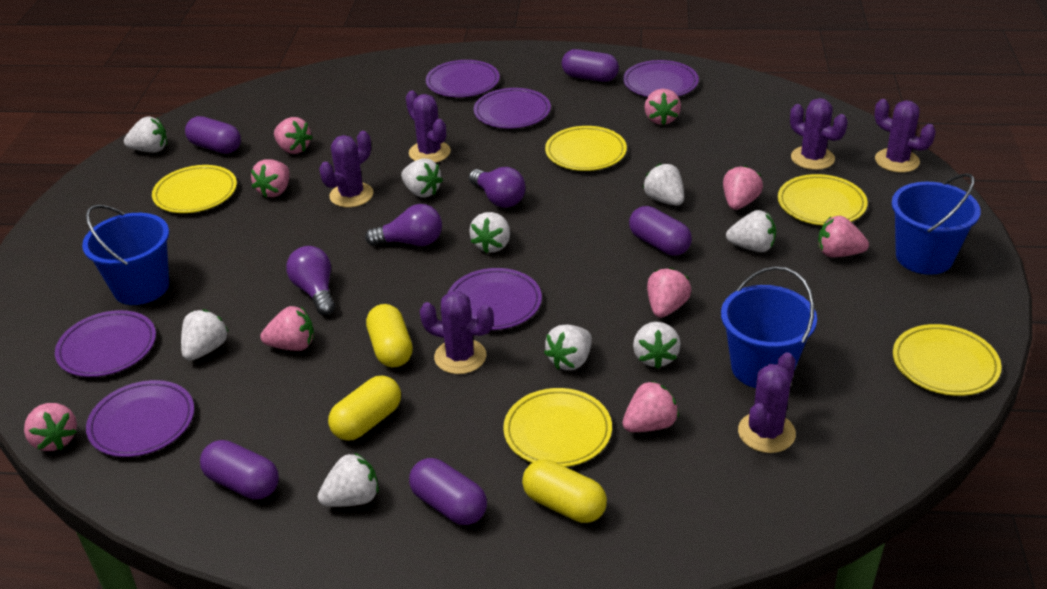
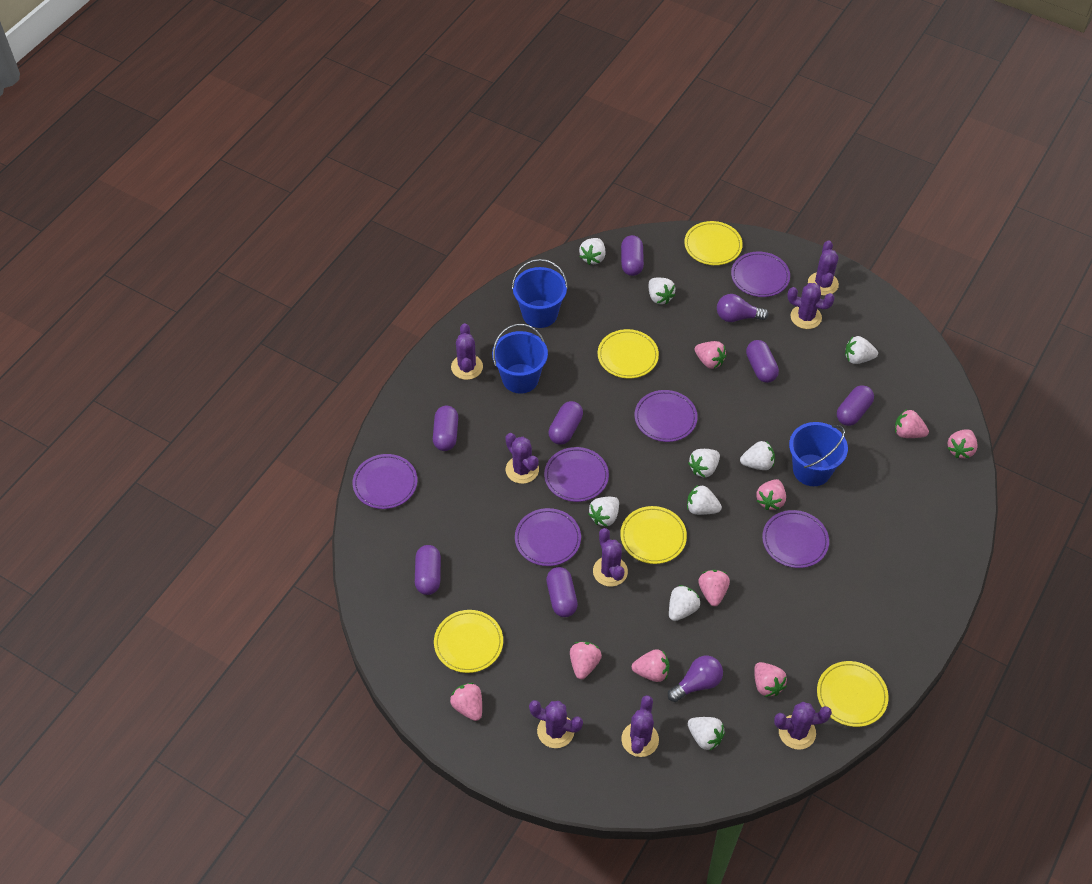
purple cactus: [319,131,373,207] [406,91,451,163] [419,291,494,374] [738,352,796,453] [790,98,848,170] [874,99,936,173] = 6 -> [451,323,483,380] [505,433,539,484] [529,700,583,748] [593,528,628,587] [621,695,659,757] [774,702,832,750] [787,283,835,329] [808,240,839,295] = 8
purple capsule: [185,116,241,154] [200,440,279,499] [409,458,487,525] [562,49,619,82] [629,206,692,256] = 5 -> [415,545,441,595] [433,406,458,451] [546,567,578,617] [548,401,583,445] [621,235,644,276] [746,340,779,383] [837,385,874,426] = 7
purple light bulb: [286,246,335,315] [365,204,442,246] [469,167,526,208] = 3 -> [668,656,723,702] [717,294,768,322] = 2
yellow capsule: [328,376,401,441] [366,304,413,367] [522,459,607,523] = 3 -> none = 0

